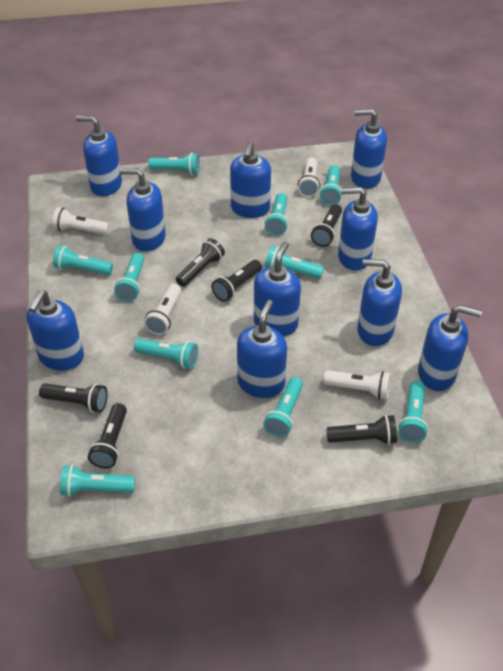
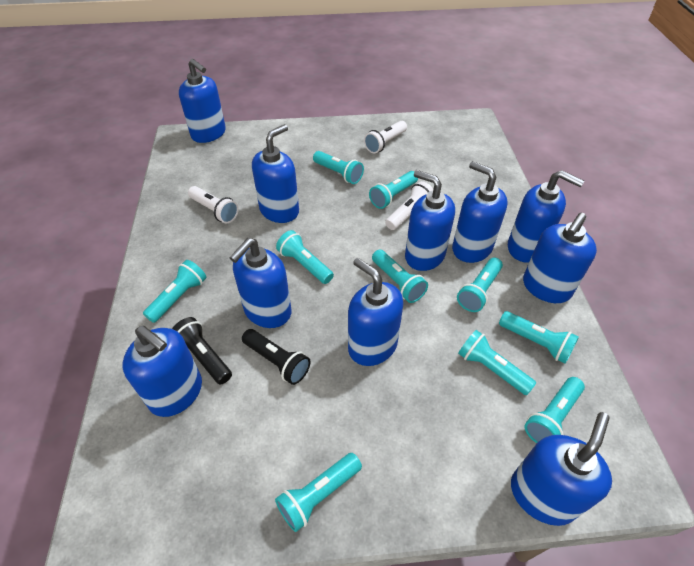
black flashlight: [39,384,108,413] [88,403,127,468] [176,238,225,287] [211,260,262,302] [311,204,342,247] [326,415,397,445] = 6 -> [172,317,232,385] [242,329,311,385] = 2
white flashlight: [52,207,110,235] [144,284,181,335] [298,157,320,197] [324,370,391,400] = 4 -> [188,186,239,223] [364,121,407,154] [385,181,433,230] = 3

